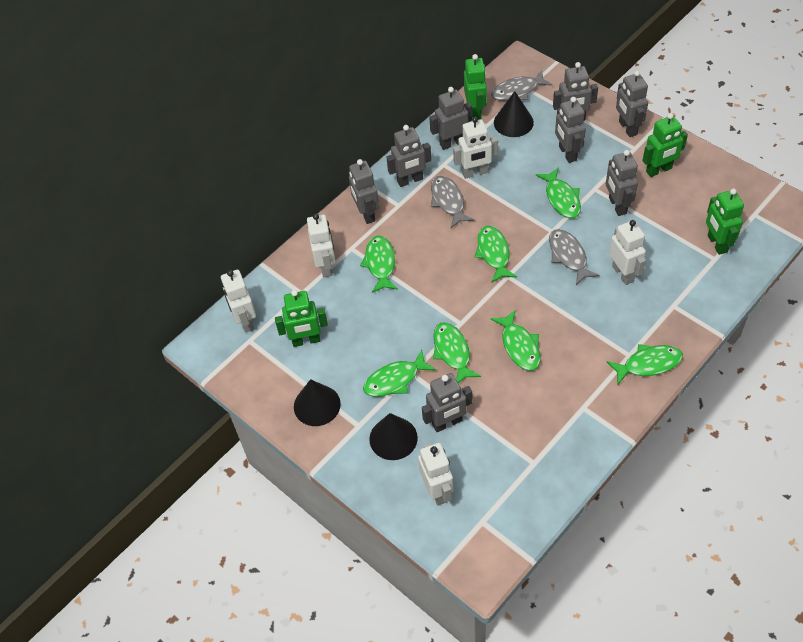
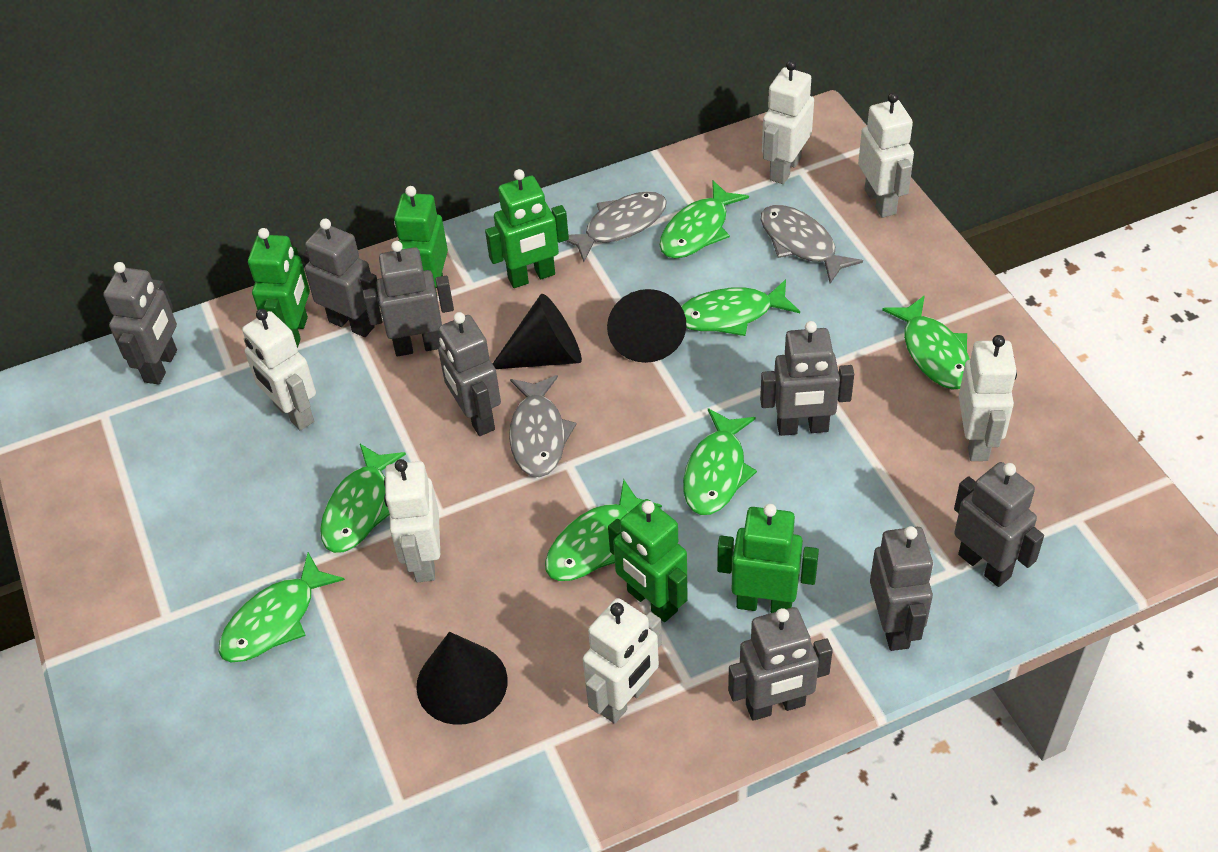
green robot: [275,290,328,347] [464,54,487,120] [643,113,688,177] [706,189,744,255] = 4 -> [248,228,310,348] [394,186,448,298] [485,169,569,288] [608,499,688,622] [717,504,819,613] = 5
white robot: [221,270,256,333] [307,213,336,277] [418,443,453,506] [453,117,498,179] [609,220,646,285] = 5 -> [242,309,316,431] [384,459,440,582] [583,598,662,724] [762,60,814,184] [858,92,914,218] [959,335,1017,461] = 6

